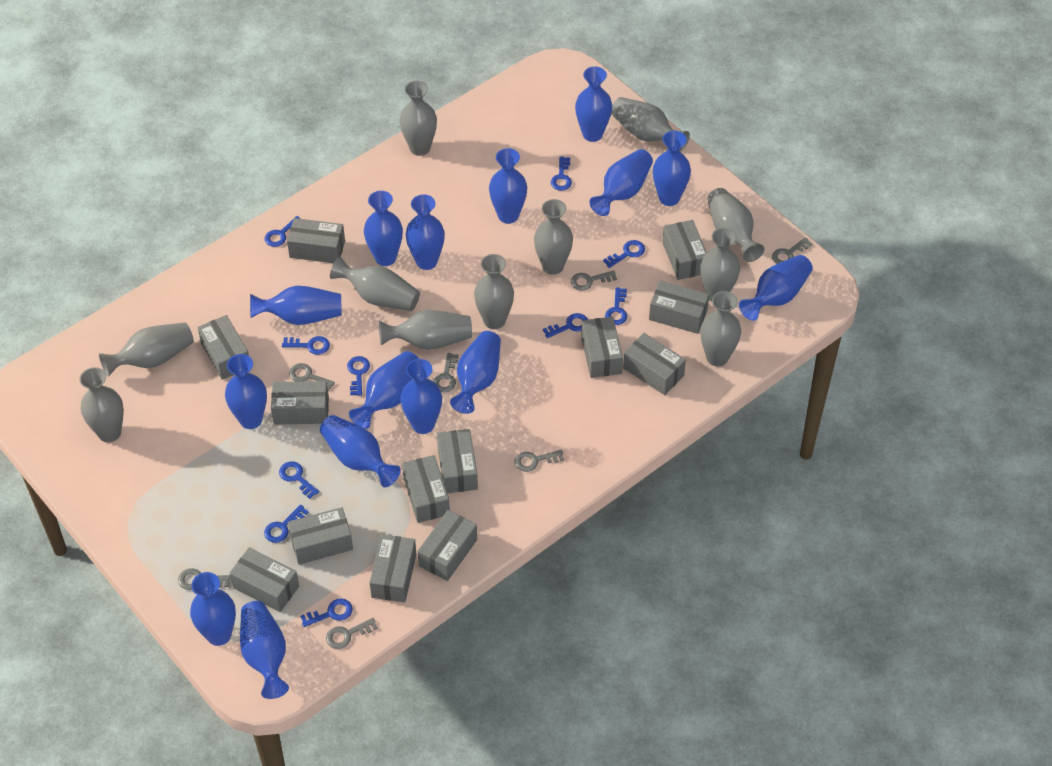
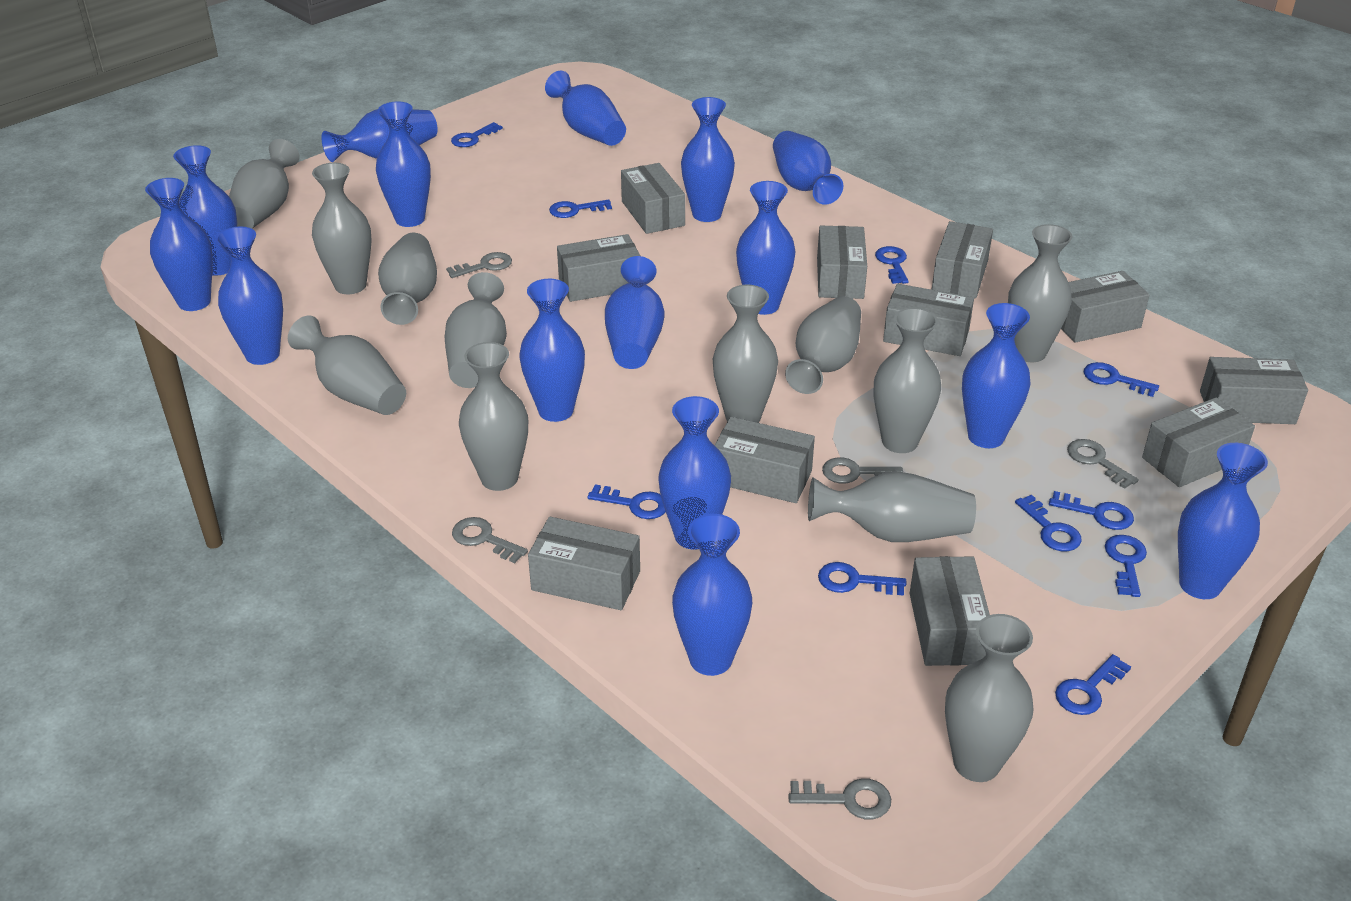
grey box: [197,315,249,380] [230,547,299,612] [271,381,329,424] [287,218,345,263] [288,507,353,565] [369,534,417,603] [402,455,450,523] [418,510,477,581] [437,429,478,493] [581,317,623,378] [623,333,686,395] [649,281,709,334] [662,220,707,280] = 13 -> [528,517,640,610] [557,234,640,302] [621,163,685,234] [714,417,815,503] [817,226,867,299] [883,284,974,356] [910,556,990,666] [932,221,993,298] [1061,271,1150,343] [1142,397,1255,487] [1200,357,1308,424] = 11
grey key: [178,568,230,590] [289,363,335,391] [326,618,378,649] [433,353,459,392] [515,450,564,472] [571,270,617,290] [772,237,813,264] = 7 -> [446,252,512,278] [452,517,528,563] [788,778,891,819] [822,457,903,484] [1067,439,1139,489] = 5
grey vase: [80,367,124,442] [99,322,194,377] [330,256,420,311] [379,310,472,350] [400,81,437,156] [474,254,514,329] [534,199,573,275] [611,97,690,151] [701,228,740,302] [701,291,741,366] [707,188,765,262] = 11 -> [229,139,299,229] [288,315,406,415] [312,163,372,294] [378,233,437,325] [445,272,507,388] [459,342,528,491] [713,285,778,423] [785,296,861,394] [808,471,976,542] [874,308,941,453] [945,614,1034,782] [1008,224,1072,362] = 12

